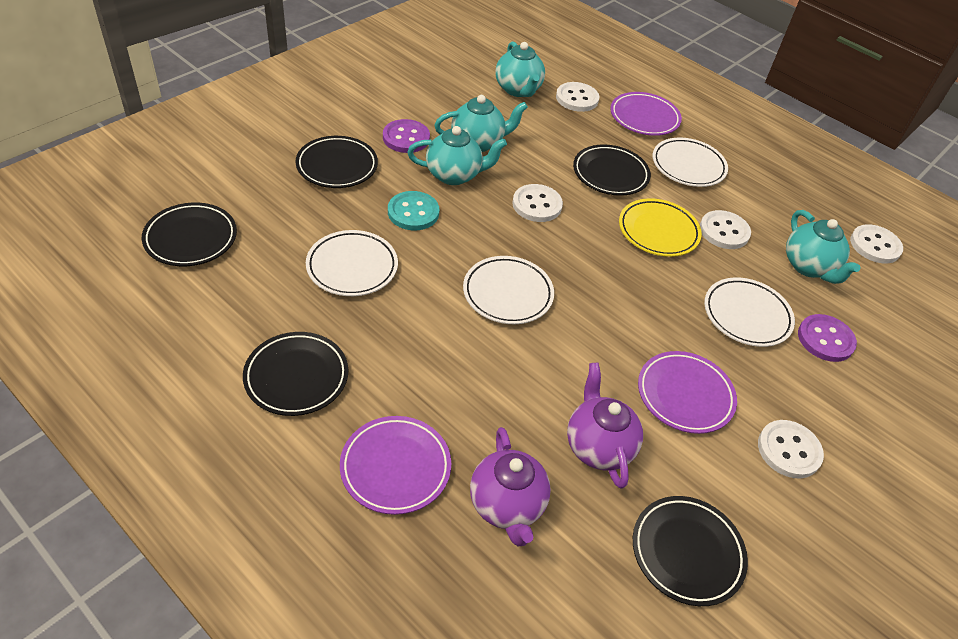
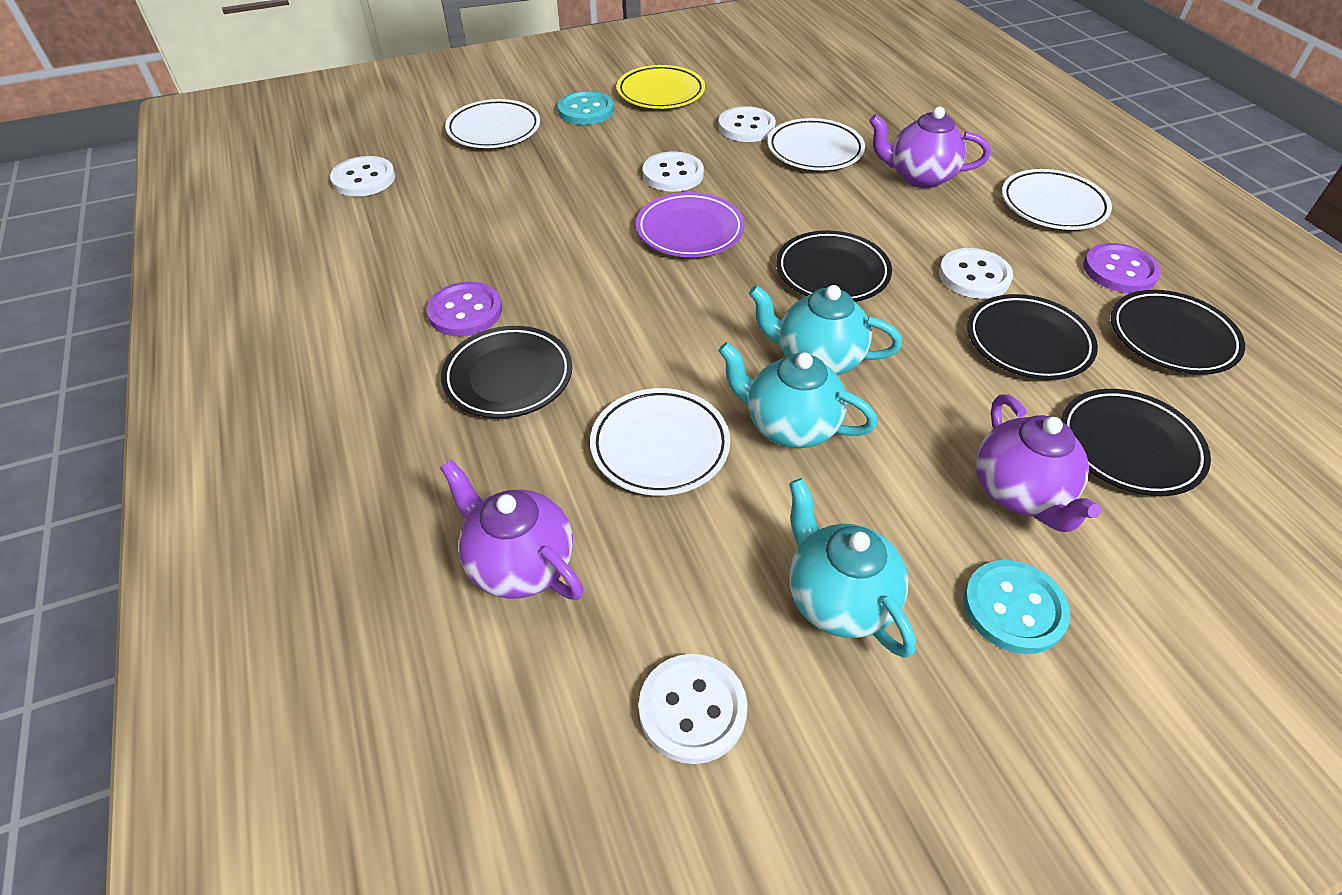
purple plate: [340,416,451,515] [610,92,682,136] [638,351,737,434] = 3 -> [636,192,744,257] = 1
purple teapot: [470,427,551,546] [567,363,643,489] = 2 -> [440,460,583,600] [869,107,991,188] [976,394,1101,532] = 3
turquoise button: [388,191,439,230] = 1 -> [558,91,614,125] [963,560,1070,654] = 2
turquoise teapot: [407,126,507,185] [434,95,528,152] [495,41,545,97] [786,210,861,284] = 4 -> [718,342,877,448] [749,285,902,375] [789,478,916,658] = 3

